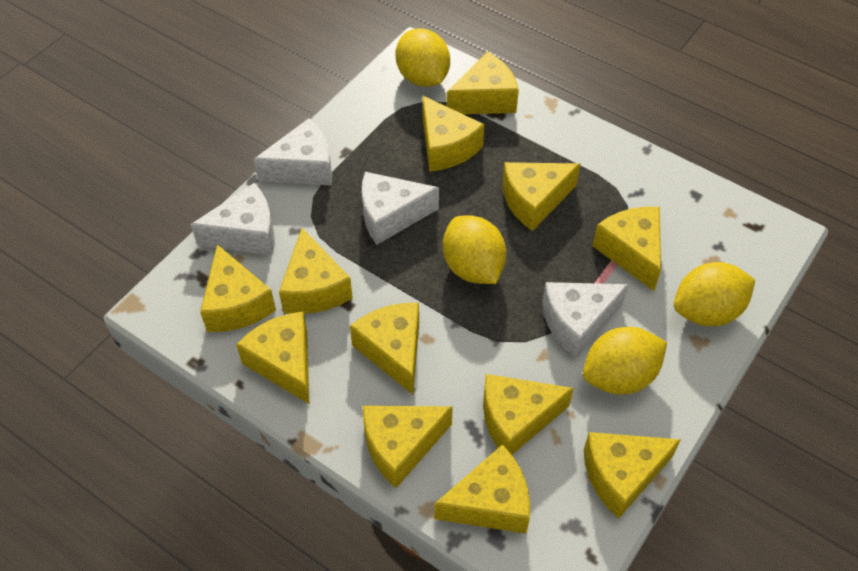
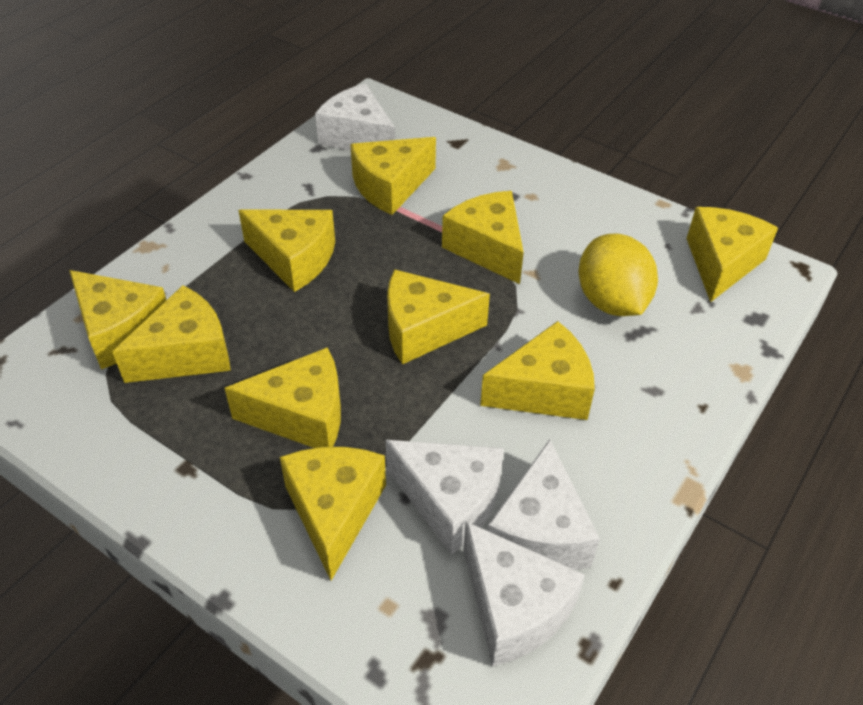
yellow cheese: [200,244,276,332] [236,312,309,404] [279,228,353,314] [350,303,419,395] [363,406,453,488] [422,95,484,172] [435,444,530,534] [446,52,519,114] [483,374,574,455] [502,162,580,231] [584,432,681,519] [592,207,661,291] = 12 -> [69,270,166,369] [112,285,231,383] [225,347,341,448] [238,209,335,292] [280,447,386,580] [350,137,436,215] [387,269,490,364] [442,191,524,284] [480,321,595,420] [686,207,778,302] = 10
yellow lemon: [395,28,450,87] [443,215,506,284] [583,327,667,395] [674,262,755,326] = 4 -> [579,233,658,316] = 1

